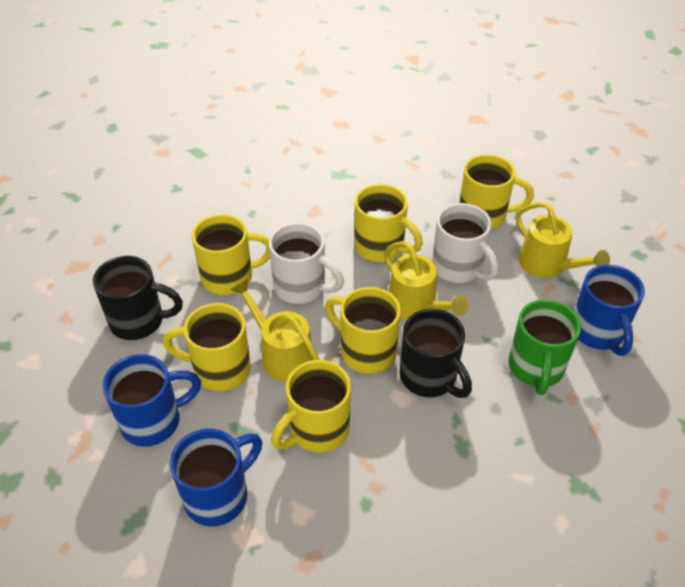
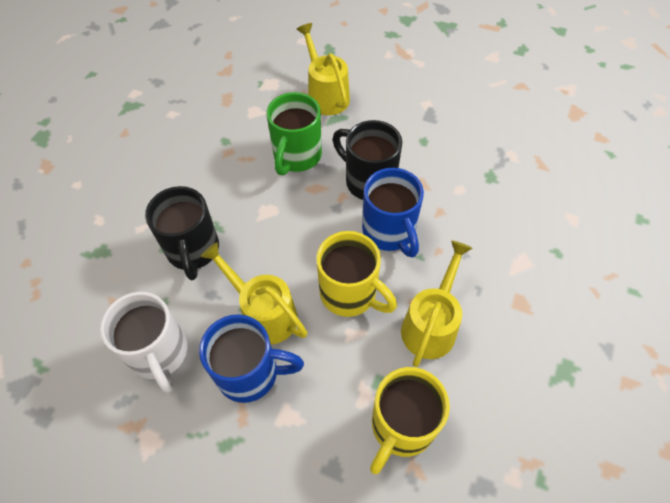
blue mug: [102,354,201,447] [170,428,262,527] [574,265,645,356] = 3 -> [199,314,304,403] [362,168,424,258] = 2
white mug: [269,222,344,304] [432,203,499,283] = 2 -> [100,292,188,393] = 1
yellow mug: [163,303,251,391] [192,214,270,295] [271,360,351,453] [325,287,401,374] [355,184,423,262] [459,154,534,229] = 6 -> [316,231,397,317] [370,367,450,474] = 2

